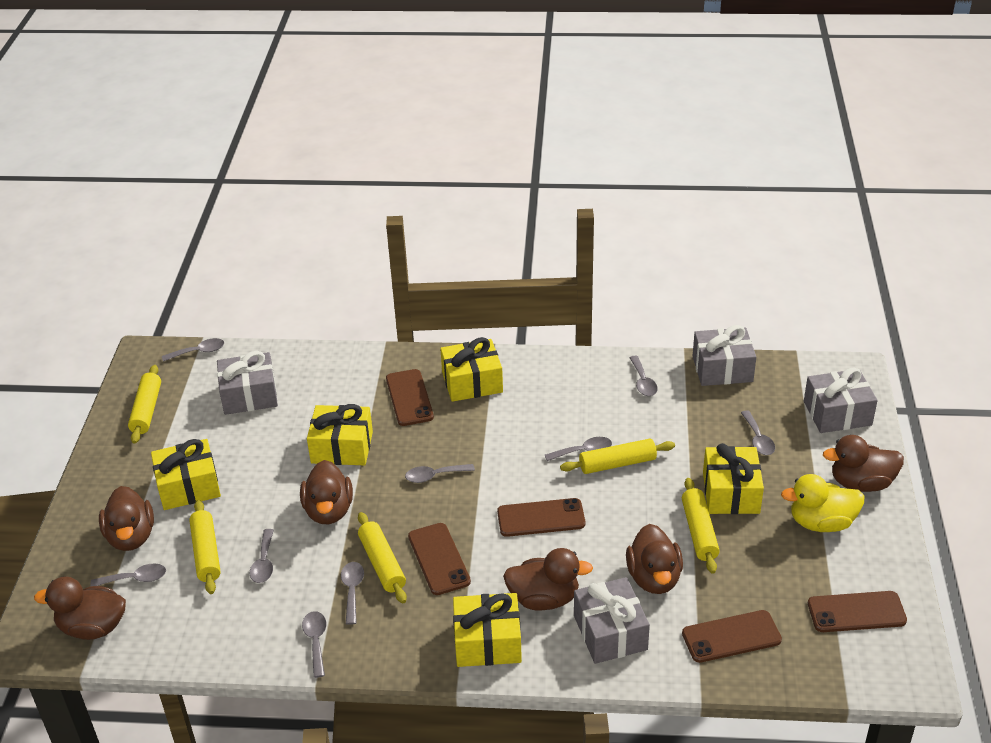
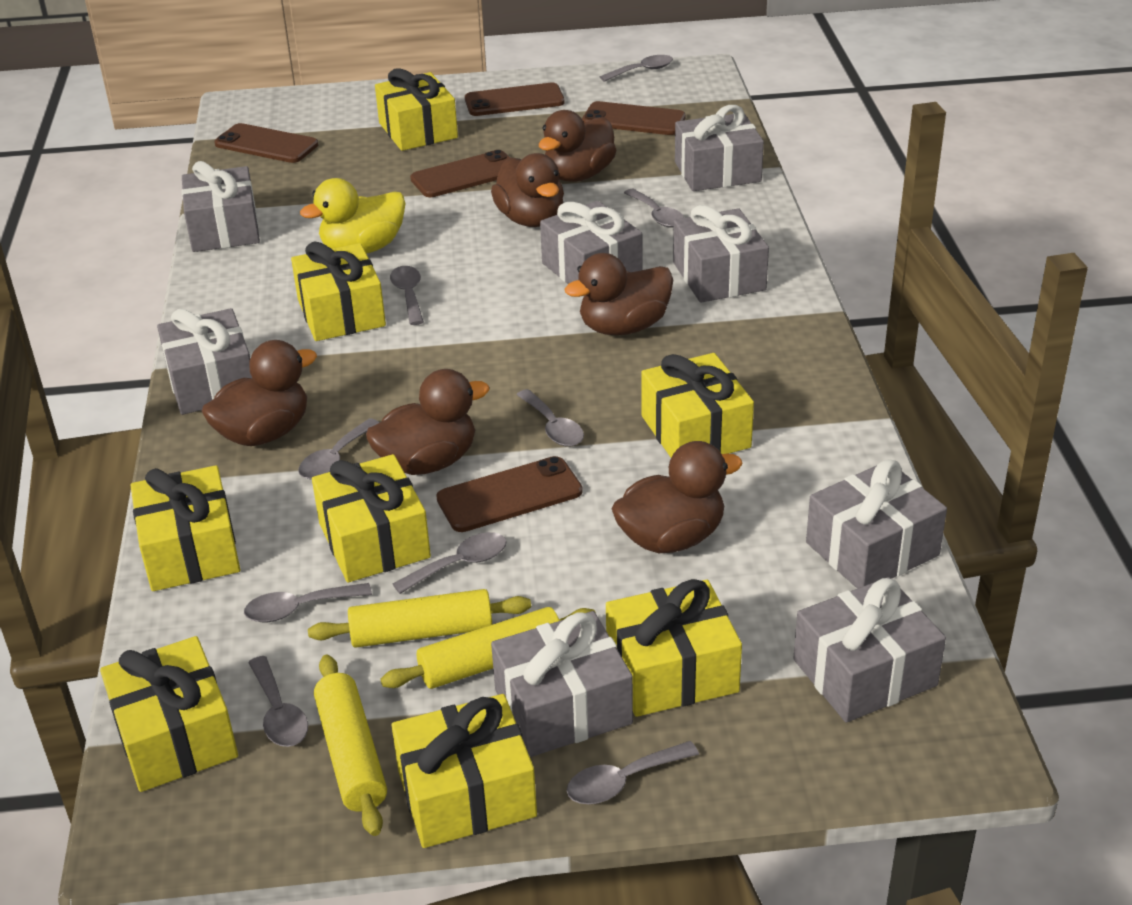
grey gift: [217,351,278,415] [574,577,650,664] [693,325,756,386] [804,368,878,433] = 4 -> [157,308,252,415] [182,161,260,252] [491,611,633,757] [540,201,642,297] [673,205,769,303] [675,105,764,191] [793,577,946,723] [806,459,947,589] = 8
yellow gift: [151,439,221,510] [307,404,373,465] [440,337,503,402] [453,593,522,667] [703,443,764,514] = 5 -> [100,636,238,792] [130,465,240,591] [291,242,386,341] [312,454,431,582] [375,68,458,151] [392,694,537,848] [606,579,742,717] [641,353,754,457] = 8
yellow rolling pin: [128,365,161,444] [189,500,221,594] [358,512,407,603] [560,439,675,474] [682,478,720,574] = 5 -> [308,589,531,648] [314,655,387,836] [380,607,596,689] = 3

